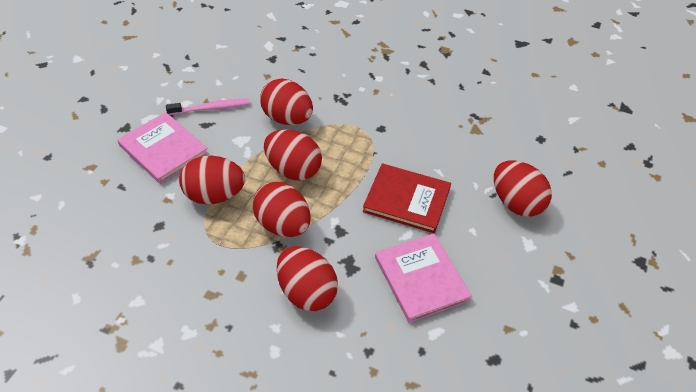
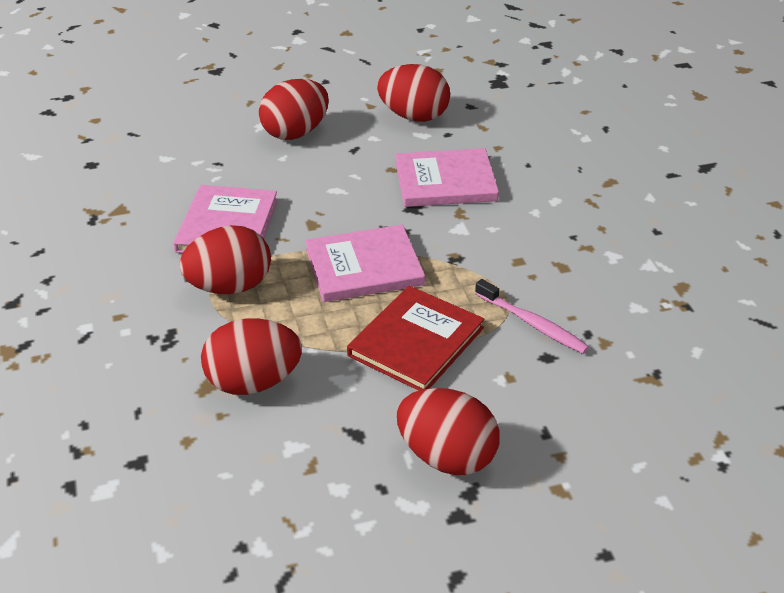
pink book: [118,112,209,184] [375,233,472,323] = 2 -> [173,185,278,253] [306,224,425,302] [396,148,499,207] = 3
red egg: [179,155,245,204] [252,182,311,237] [260,79,313,125] [264,130,322,180] [277,246,338,311] [494,160,552,216] = 6 -> [180,225,271,294] [201,318,302,395] [259,79,329,140] [377,64,450,122] [397,388,500,475] = 5

